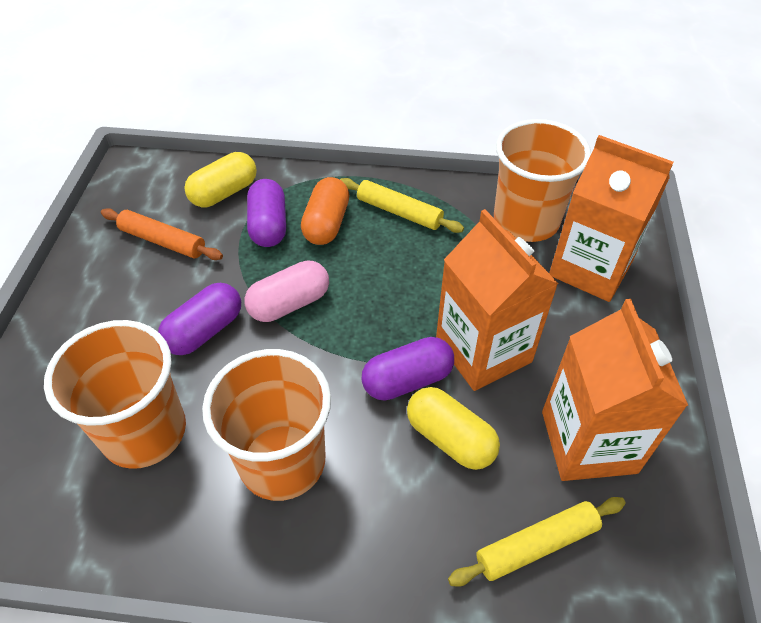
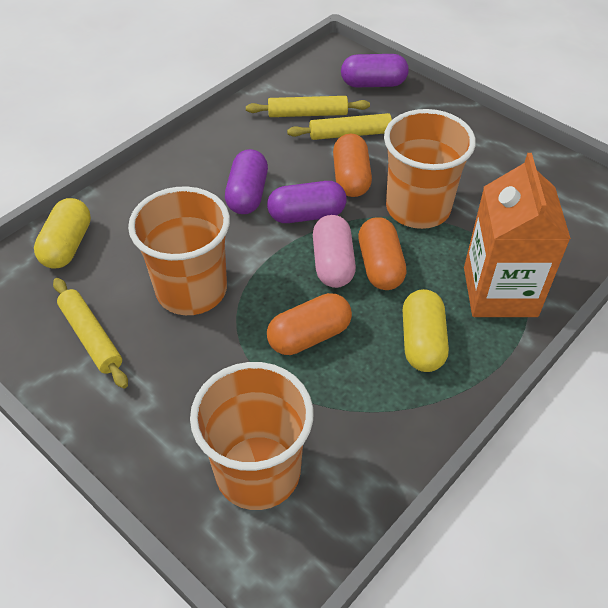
orange capsule: [301,177,349,245] = 1 -> [267,293,352,355] [333,133,372,197] [358,217,407,290] = 3
orange carton: [436,209,558,391] [542,299,688,481] [549,135,674,302] = 3 -> [464,153,571,317] = 1
orange rolling pin: [101,208,223,260] = 1 -> none = 0
yellow rolling pin: [340,178,464,233] [448,497,626,587] = 2 -> [53,278,128,389] [246,96,370,117] [287,113,392,140] = 3

